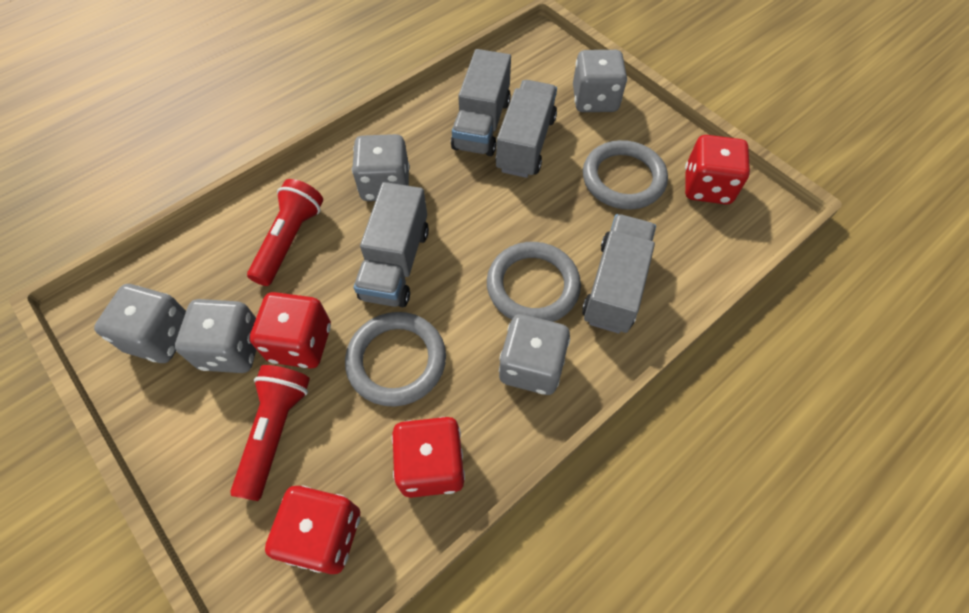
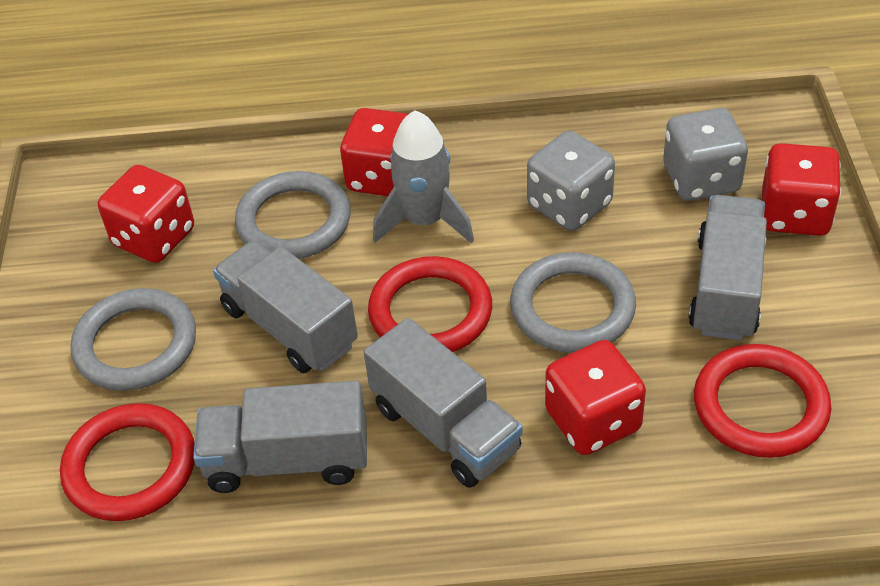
grey dice: [94,284,186,363] [175,299,256,373] [352,134,410,201] [499,314,570,395] [573,50,627,112] = 5 -> [527,131,615,231] [663,108,748,201] = 2
grey rocket: none = 0 -> [373,110,474,243] = 1
red flashlight: [230,365,310,501] [247,179,323,286] = 2 -> none = 0
red ring: none = 0 -> [60,403,195,521] [368,256,492,352] [694,344,831,458] = 3

